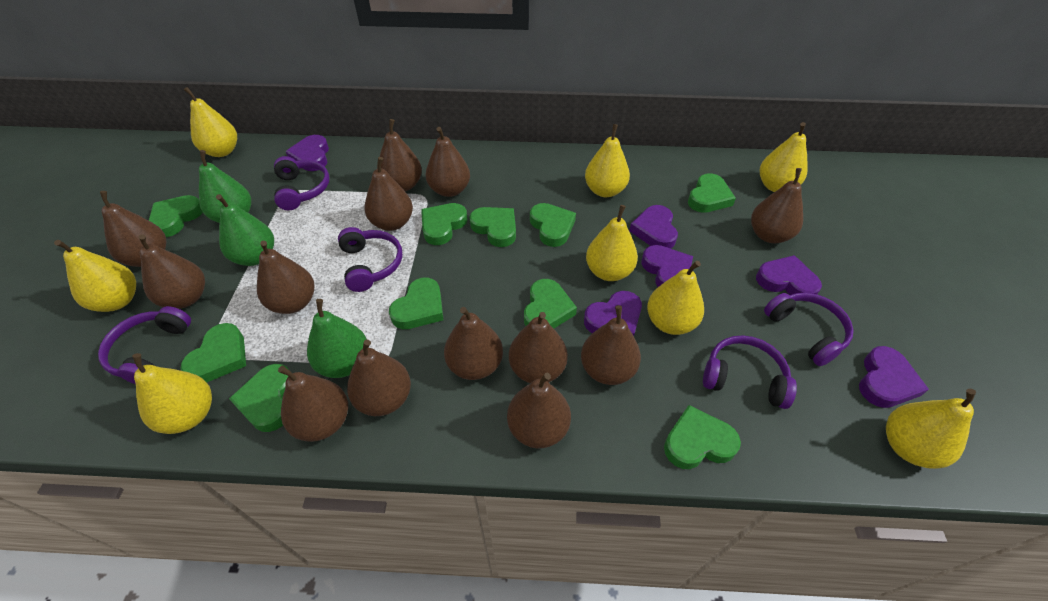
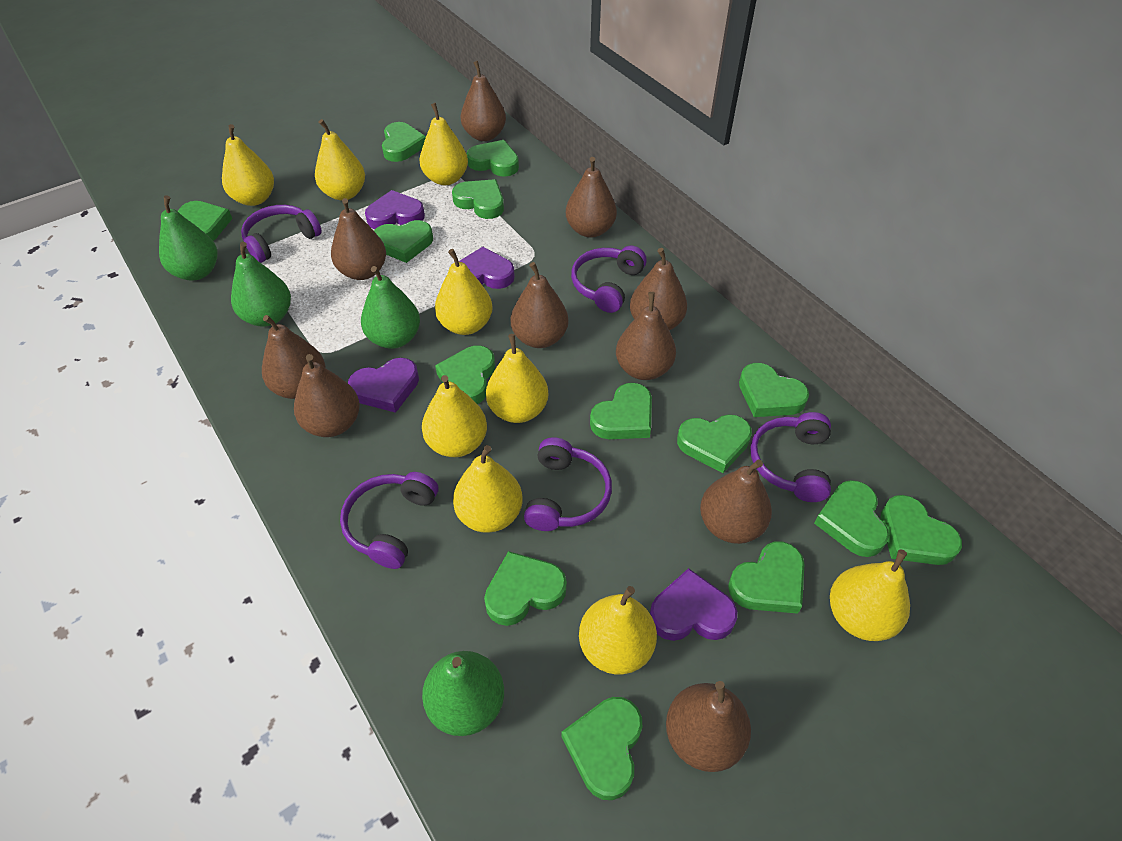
brown pear: [100,191,167,267] [139,235,205,309] [257,241,314,314] [278,366,348,442] [347,339,411,416] [364,157,413,231] [377,119,422,191] [426,127,470,197] [444,307,503,380] [507,373,571,448] [509,312,568,383] [581,305,641,385] [751,168,803,243] = 13 -> [262,315,326,399] [294,354,360,437] [331,198,386,280] [461,61,506,141] [511,262,568,348] [566,157,617,238] [616,292,676,380] [630,248,687,331] [666,681,751,772] [700,460,772,544] = 10
green heart: [149,195,203,237] [180,323,246,382] [229,364,290,432] [389,278,443,329] [421,203,467,245] [469,207,516,247] [524,279,577,328] [530,203,576,247] [664,405,741,469] [688,173,736,213] = 10 -> [178,201,232,241] [374,220,433,263] [382,122,426,162] [435,346,495,404] [452,179,504,219] [466,140,519,177] [484,551,567,626] [561,697,642,800] [590,383,652,439] [677,415,752,473] [728,541,804,614] [739,363,809,417] [814,480,889,557] [881,495,962,565] = 14
green pear: [199,150,251,223] [216,194,274,266] [307,299,366,378] = 3 -> [159,195,217,281] [231,242,291,327] [361,266,420,349] [422,651,504,736] = 4
purple heart: [286,135,329,171] [584,291,642,336] [629,205,678,249] [641,245,693,287] [756,255,822,295] [859,346,929,408] = 6 -> [348,358,419,413] [365,190,425,229] [459,247,515,289] [650,568,737,641] = 4
yellow pear: [54,240,136,312] [132,353,212,434] [184,87,237,157] [585,124,630,197] [586,205,638,281] [647,261,704,335] [760,122,808,192] [886,389,976,469] = 8 -> [222,124,274,206] [315,119,365,200] [420,103,468,185] [422,375,487,457] [435,249,493,335] [453,445,523,533] [486,334,548,423] [579,586,657,674] [830,549,910,641] = 9

